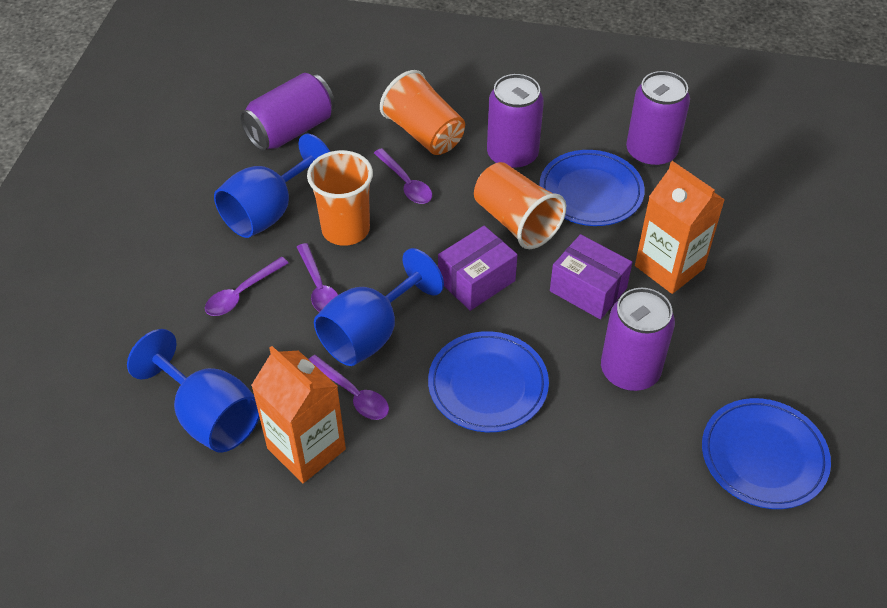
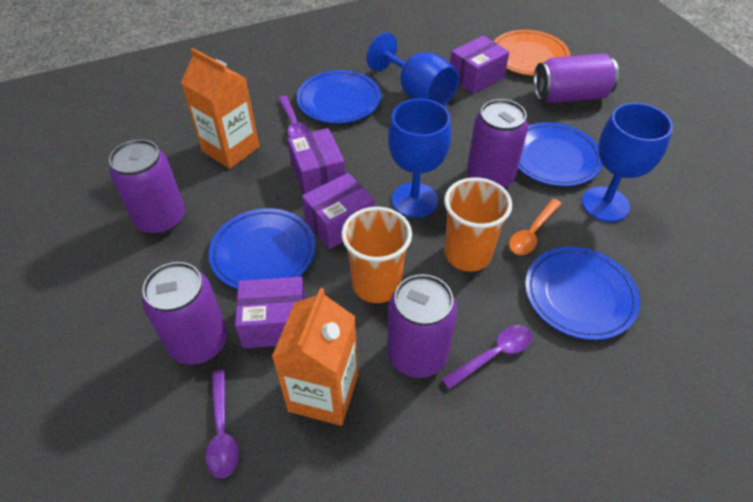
blue plate: [428,331,549,432] [539,150,645,226] [702,398,831,509] = 3 -> [209,208,316,289] [297,70,381,124] [518,122,603,186] [525,247,640,340] = 4
orange cup: [307,150,373,246] [380,70,465,155] [474,162,566,249] = 3 -> [341,207,412,303] [444,177,512,272] = 2
orange plate: none = 0 -> [493,30,570,76] = 1
orange spoon: none = 0 -> [509,199,562,255] = 1
purple box: [438,226,518,311] [550,234,632,320] = 2 -> [235,277,306,348] [288,128,345,194] [302,173,375,249] [450,36,509,94] = 4
purple can: [240,73,335,151] [487,74,544,170] [601,288,675,391] [626,71,690,167] = 4 -> [109,139,185,235] [142,262,227,365] [387,274,457,378] [467,99,528,188] [534,53,619,103] = 5
purple spoon: [205,257,288,316] [297,243,338,312] [308,355,389,420] [374,148,432,204] = 4 -> [205,370,239,478] [278,96,310,137] [441,325,533,390] = 3

